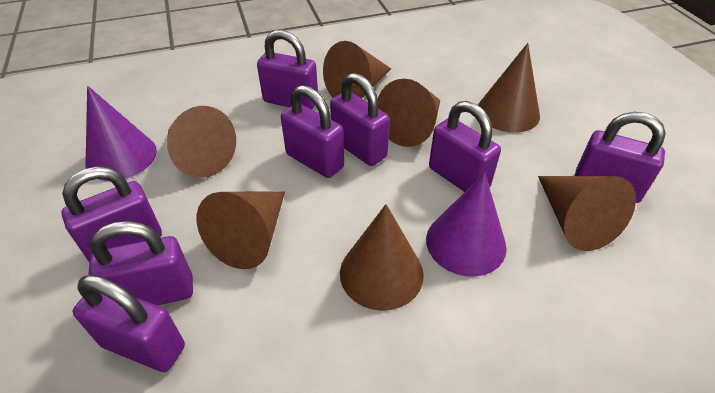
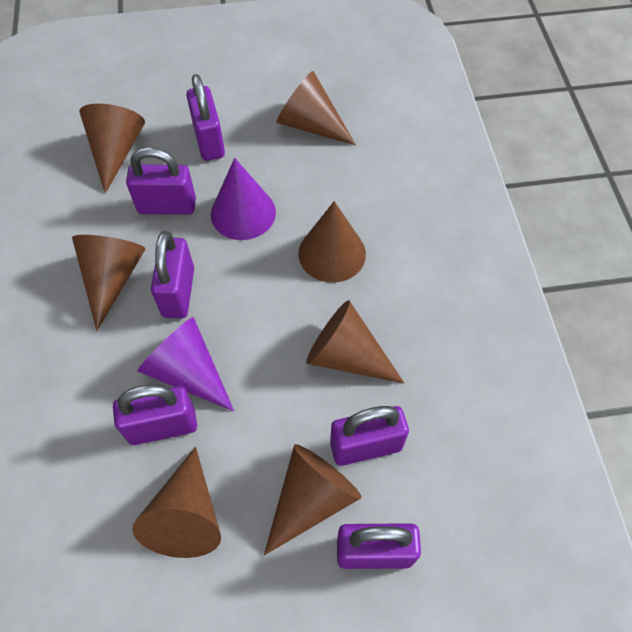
purple padlock: [61,167,162,262] [73,275,185,372] [88,221,193,305] [257,30,318,109] [281,85,344,178] [330,73,390,166] [429,101,501,192] [575,112,666,203] = 8 -> [113,385,197,445] [126,147,196,215] [151,231,194,318] [186,74,225,161] [330,406,409,466] [337,523,421,569] = 6

